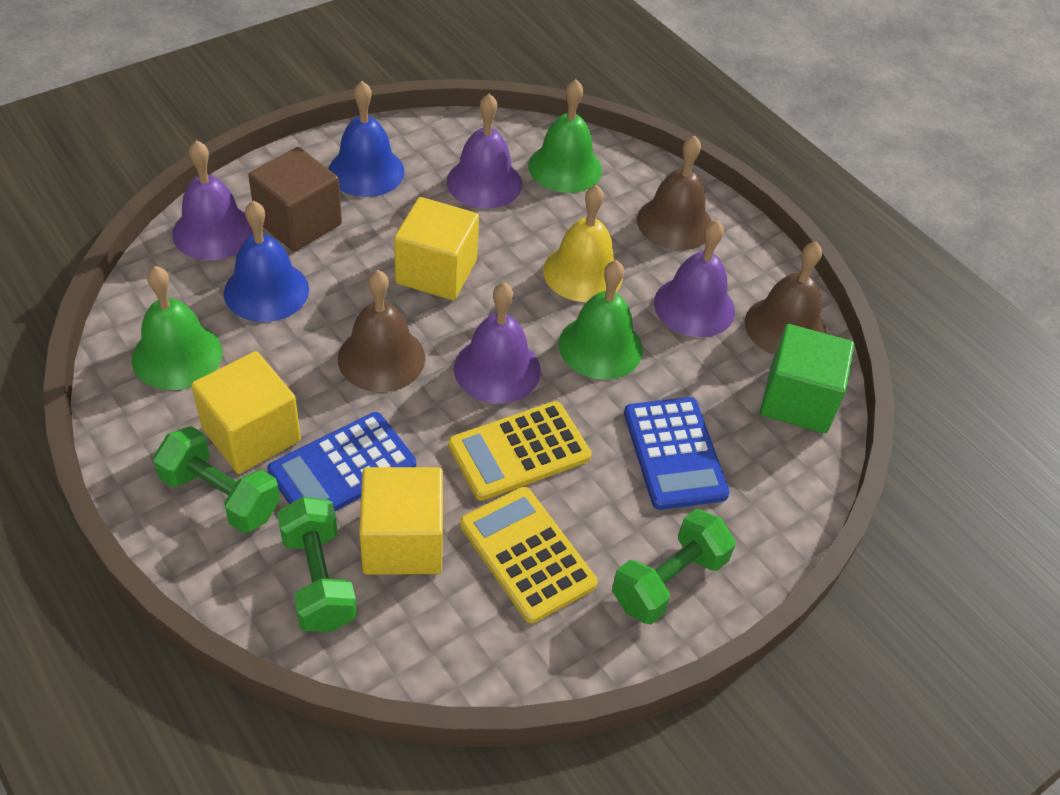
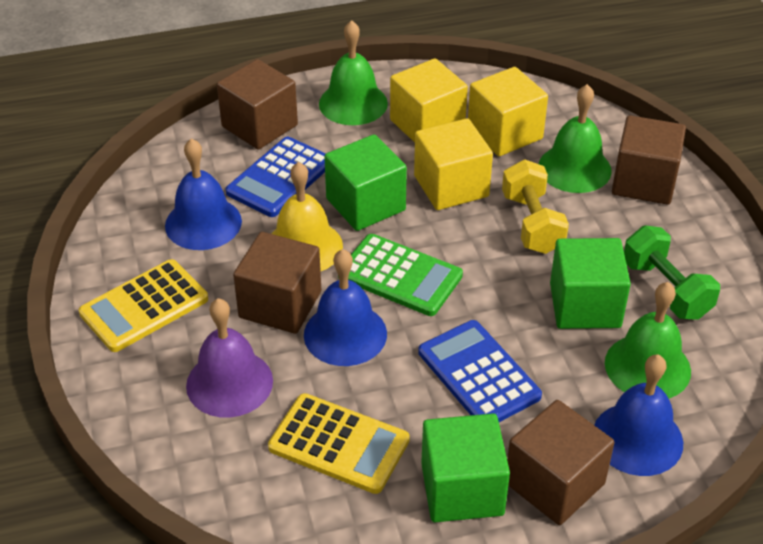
blue bell: [224,201,309,322] [329,81,405,197] = 2 -> [165,138,242,250] [304,249,387,366] [594,355,683,476] = 3
brown bell: [338,270,425,392] [637,135,712,250] [745,242,827,356] = 3 -> none = 0
brown cube: [248,147,342,252] = 1 -> [217,59,298,150] [233,232,321,334] [507,400,614,525] [612,115,686,205] = 4
green calculator: none = 0 -> [338,234,463,316] = 1
green cube: [760,324,854,433] = 1 -> [324,134,407,231] [421,413,510,522] [550,238,631,329] = 3
green dumbbell: [153,426,280,533] [277,497,357,632] [612,509,735,624] = 3 -> [624,226,720,320] = 1
purple bell: [172,140,254,260] [447,94,522,209] [454,283,541,404] [654,220,735,337] = 4 -> [186,298,273,418] = 1
yellow dumbbell: none = 0 -> [502,159,569,254] = 1

